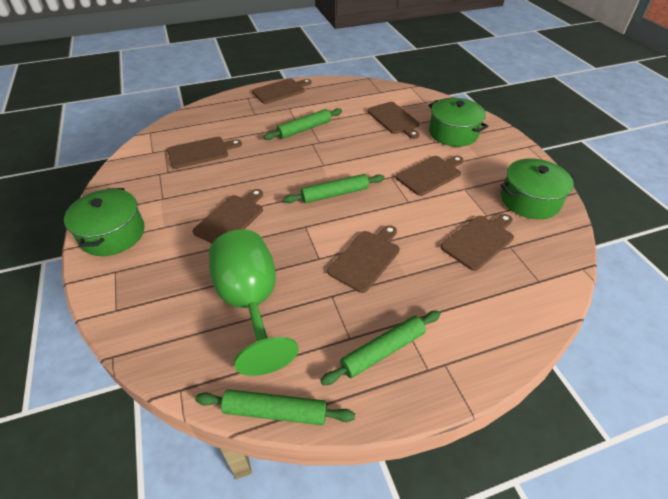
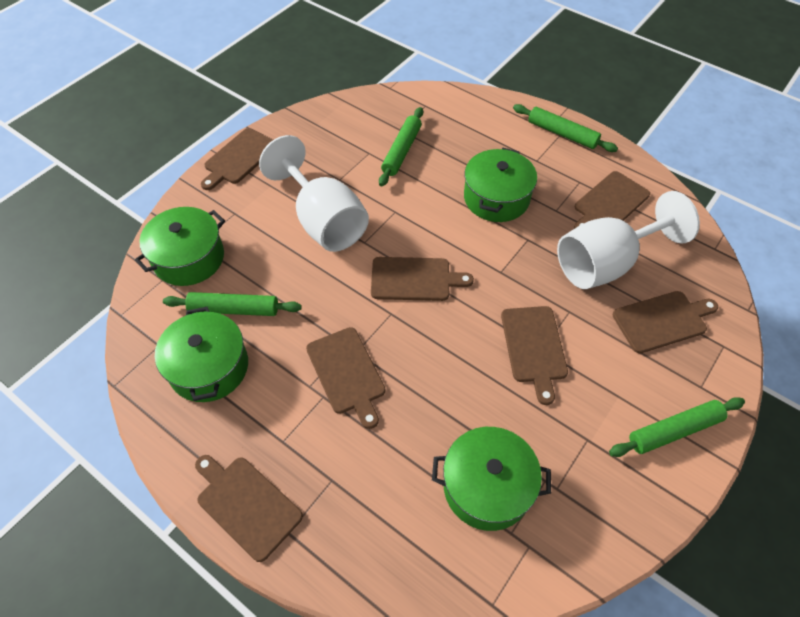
green goblet: [209,229,299,376] = 1 -> none = 0
green pot: [64,188,144,256] [428,98,488,147] [500,158,575,219] = 3 -> [135,207,225,286] [155,307,248,402] [432,427,551,531] [464,148,537,222] = 4
white goblet: none = 0 -> [259,135,369,252] [557,191,700,289] = 2

